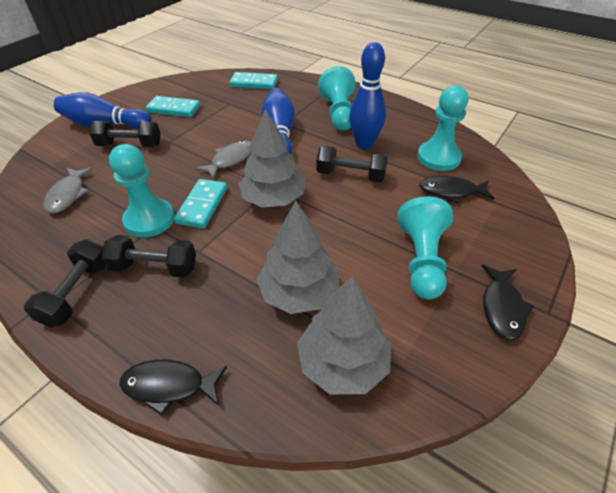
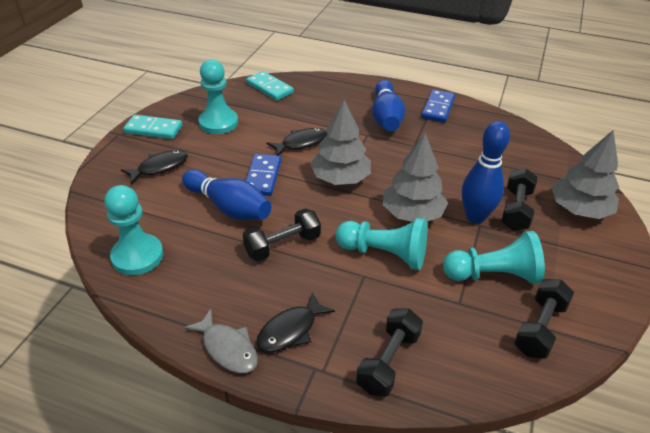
blue domino: none = 0 -> [246,154,282,196] [421,89,455,123] = 2
grey fish: [43,168,93,214] [195,141,252,179] = 2 -> [184,309,258,373] = 1
turquoise domino: [145,96,200,117] [174,179,227,228] [229,72,278,89] = 3 -> [123,115,182,139] [246,71,294,101] = 2

